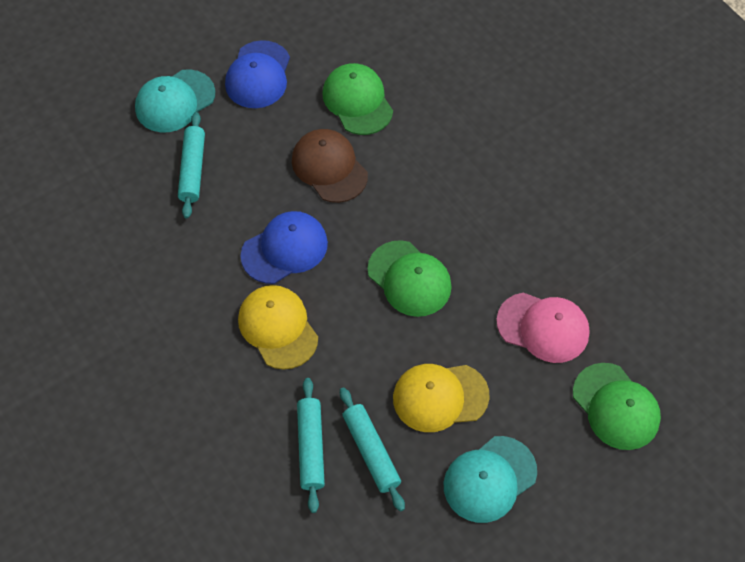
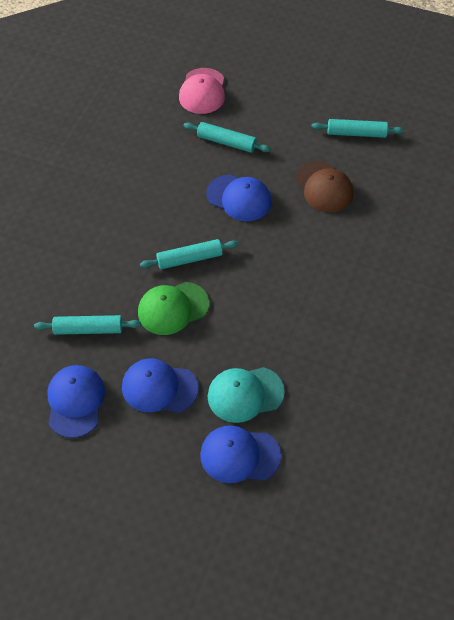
blue cap: [225,40,290,108] [241,211,328,284] = 2 -> [47,365,105,438] [122,358,199,413] [200,425,281,483] [206,175,272,221] = 4
green cap: [323,63,393,135] [367,240,452,317] [573,363,661,450] = 3 -> [138,282,209,335] = 1
turquoise cap: [135,69,215,133] [444,436,537,523] = 2 -> [208,367,285,423] = 1
turquoise rolling pin: [178,112,205,218] [297,378,325,513] [340,387,405,511] = 3 -> [34,315,141,335] [140,239,239,269] [184,122,271,153] [311,119,404,138] = 4
yellow cap: [238,285,318,370] [393,364,490,432] = 2 -> none = 0

